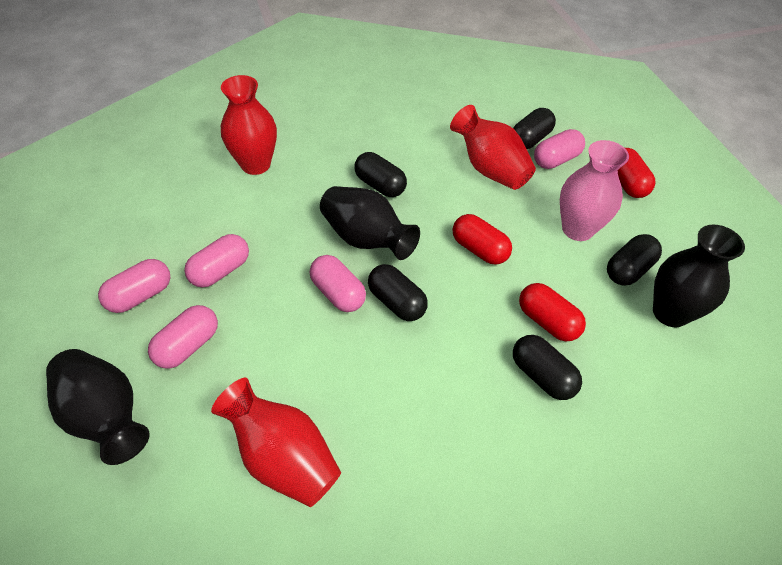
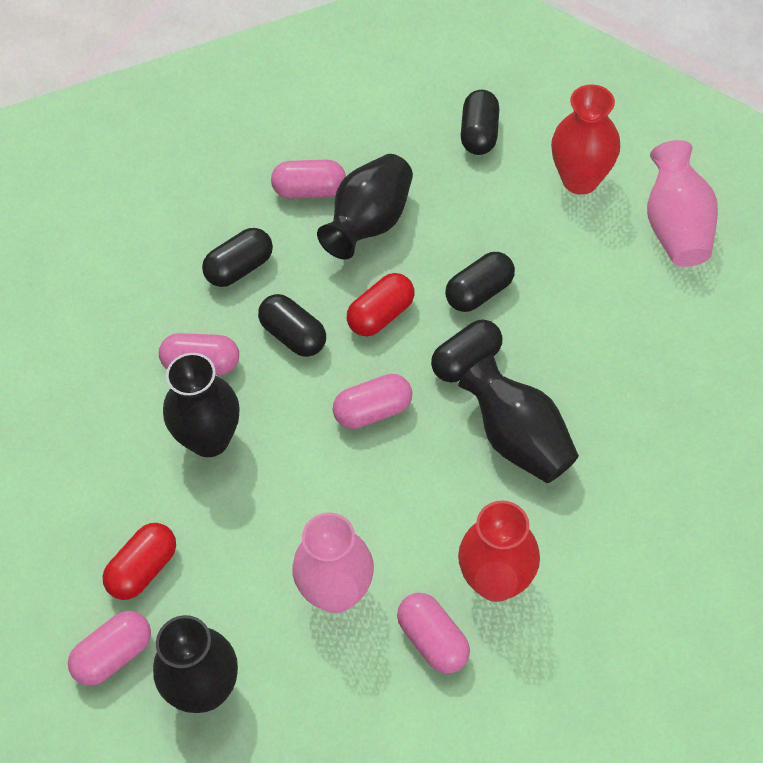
black vase: [46,349,150,465] [320,186,420,260] [653,225,745,327] = 3 -> [153,615,238,713] [163,353,240,457] [317,154,413,259] [458,355,579,483] = 4
pink vase: [560,140,629,241] = 1 -> [292,512,374,613] [647,140,718,267] = 2
red capsule: [453,214,512,265] [519,283,586,341] [618,148,655,198] = 3 -> [103,523,176,600] [347,273,414,336] = 2
red vase: [211,378,341,507] [221,75,277,175] [450,105,536,190] = 3 -> [458,501,540,602] [551,84,620,195] = 2

